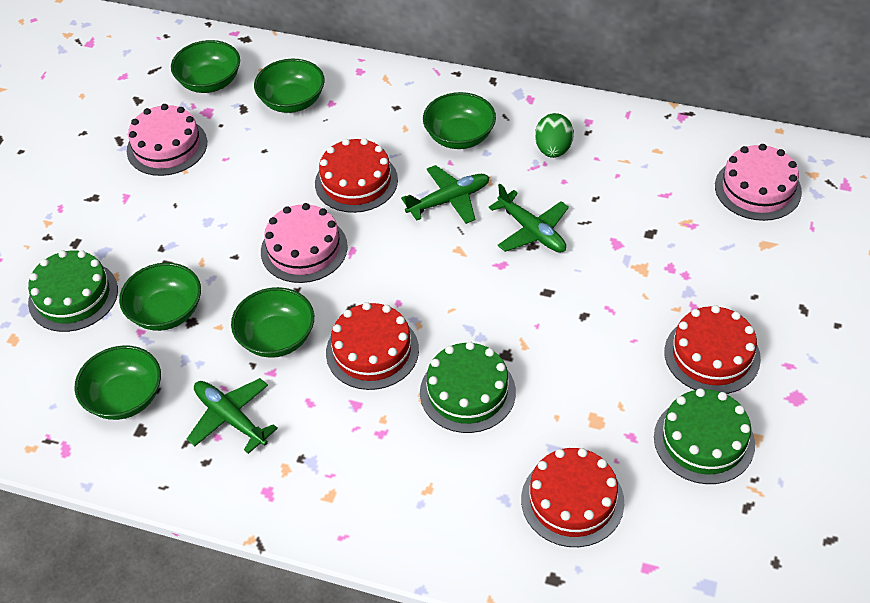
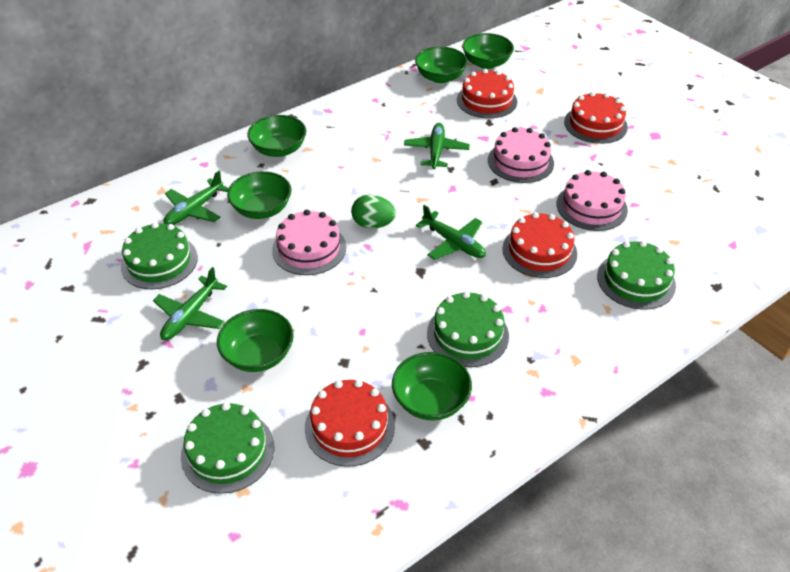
green cake: [28,250,118,332] [420,342,516,433] [654,388,755,484] = 3 -> [121,222,198,289] [181,402,274,494] [427,291,509,367] [597,241,676,310] = 4
green plane: [187,378,278,454] [401,165,490,224] [489,184,569,253] = 3 -> [153,267,227,340] [163,171,229,225] [404,123,470,169] [416,205,486,260] = 4

